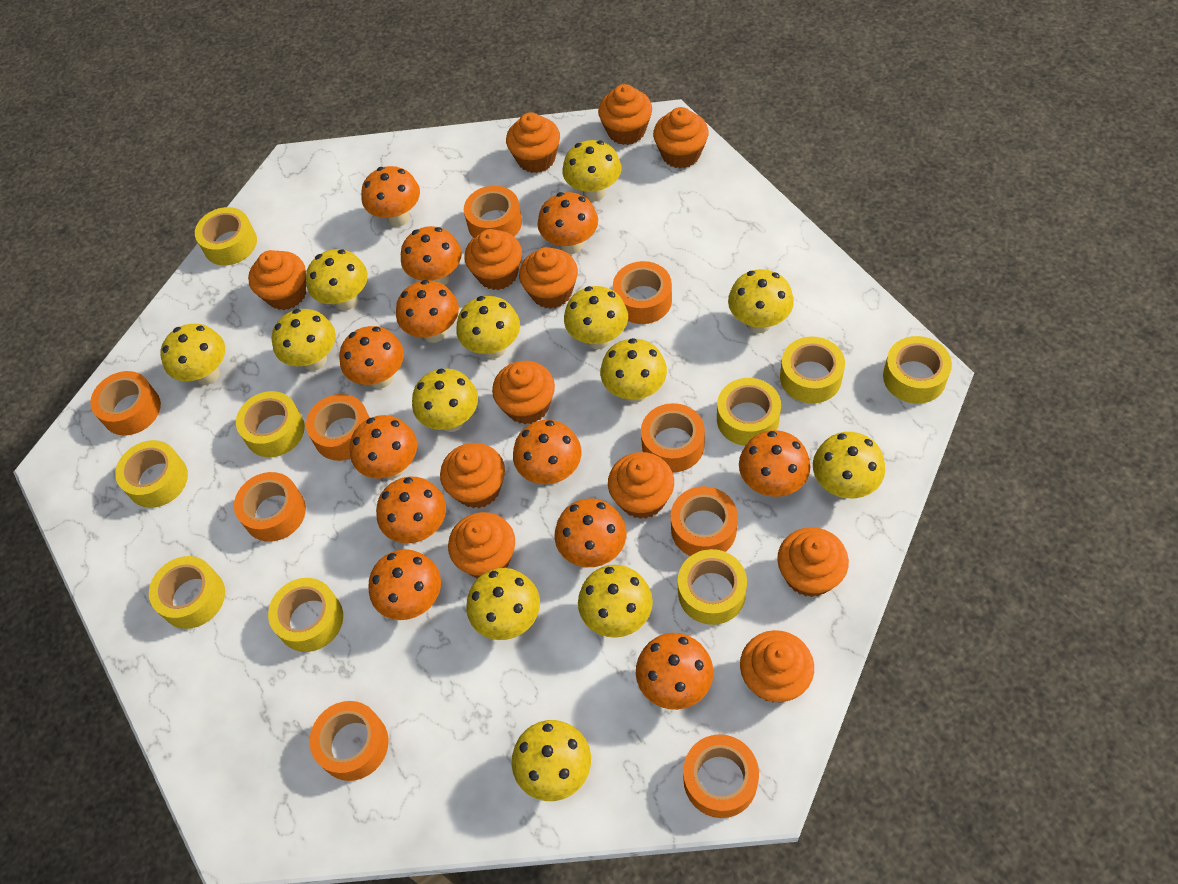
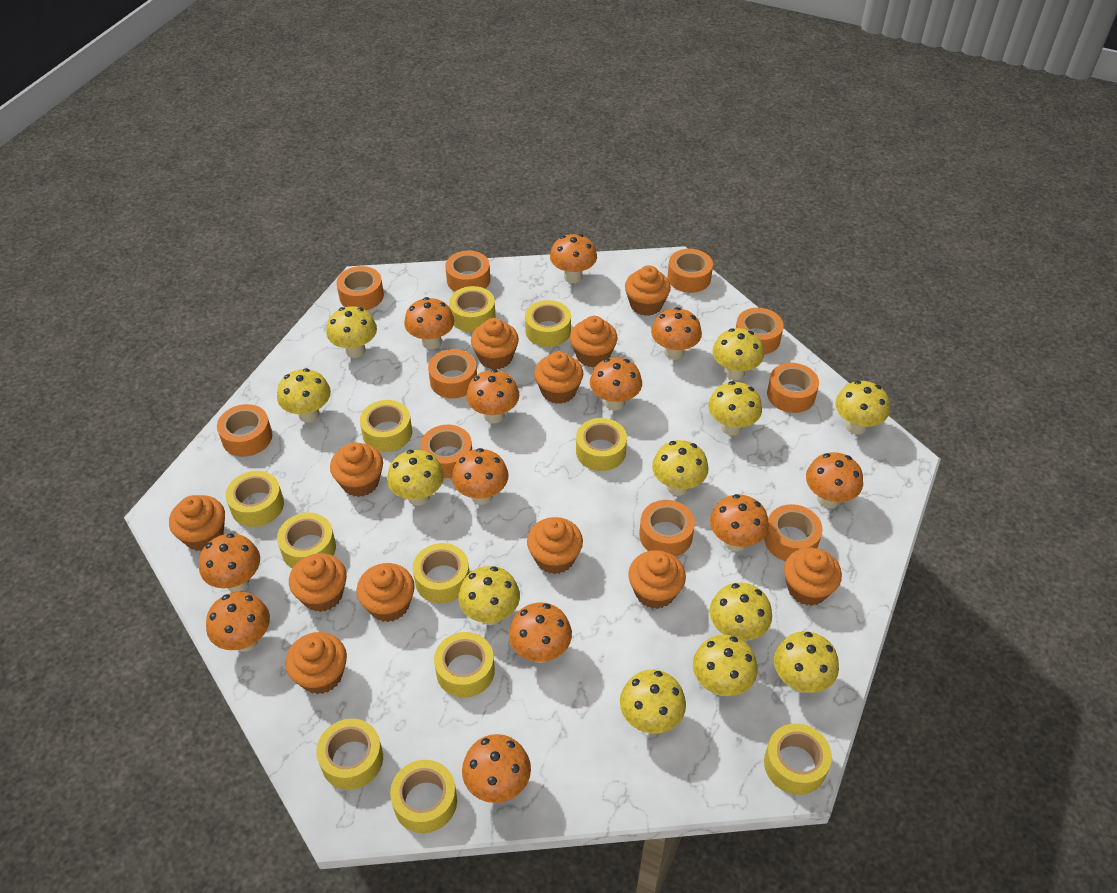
orange tape: [90,371,161,436] [234,472,306,542] [306,394,370,461] [310,701,388,781] [464,186,522,238] [613,261,672,324] [641,403,705,472] [671,486,738,556] [683,734,759,818] = 9 -> [217,404,272,457] [336,266,384,310] [420,425,472,478] [428,349,477,398] [445,251,490,292] [639,500,695,557] [667,249,713,293] [736,308,784,355] [764,504,822,561] [767,363,819,413] = 10
yellow mushroom: [160,324,225,385] [272,309,336,371] [306,249,368,311] [412,368,478,432] [456,296,520,359] [466,568,540,640] [512,720,591,801] [563,140,621,202] [564,286,628,349] [578,565,653,638] [600,338,667,403] [728,269,794,333] [813,432,885,498] = 13 -> [277,368,331,422] [326,306,377,358] [387,450,444,506] [458,566,520,625] [620,670,686,734] [652,440,709,496] [693,635,758,696] [708,381,762,436] [710,583,772,641] [712,328,764,380] [774,631,839,693] [835,381,890,435] = 12
yellow tape: [115,440,188,508] [149,556,225,629] [195,207,257,265] [236,391,305,457] [268,578,343,652] [678,549,747,625] [717,378,781,446] [780,336,845,404] [883,336,952,404] = 9 -> [226,471,284,527] [277,513,336,568] [316,719,383,790] [360,400,412,452] [390,760,457,833] [413,543,470,603] [434,632,495,698] [449,286,496,332] [525,300,571,347] [576,418,627,471] [764,723,832,795] = 11

